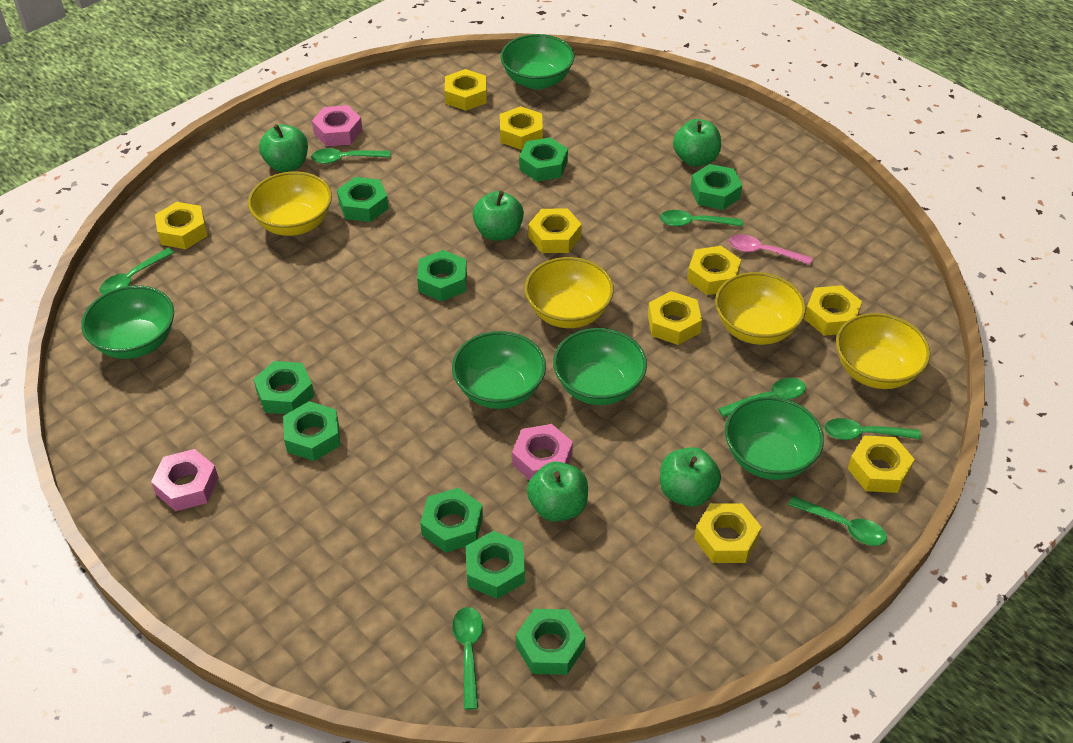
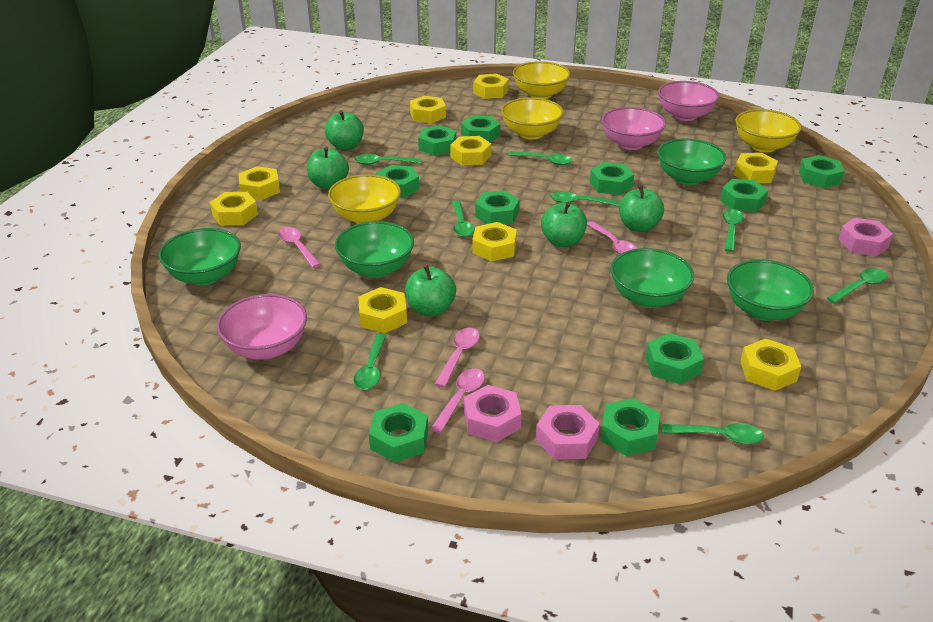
green nut: [253,361,314,414] [283,401,340,461] [337,177,389,222] [417,250,467,302] [420,488,483,553] [466,531,525,599] [516,609,586,675] [519,137,568,182] [690,164,742,210] = 9 -> [369,403,428,463] [376,165,419,198] [418,125,456,156] [461,115,500,143] [475,191,520,224] [590,162,634,195] [600,398,660,456] [646,333,704,384] [720,179,768,213] [799,155,845,188] = 10
green spoon: [100,248,174,294] [311,148,391,164] [452,607,483,710] [660,210,743,227] [718,378,806,417] [788,496,887,546] [824,418,921,440] = 7 -> [354,333,387,390] [355,154,421,165] [451,200,475,237] [508,151,573,165] [550,191,620,206] [662,423,764,444] [722,209,744,252] [827,268,887,304] = 8
pink bowl: none = 0 -> [217,294,307,360] [602,107,666,150] [658,81,719,121] = 3
pink spoon: [729,234,812,265] = 1 -> [278,227,321,268] [430,368,485,433] [435,328,480,388] [587,221,637,254] = 4

